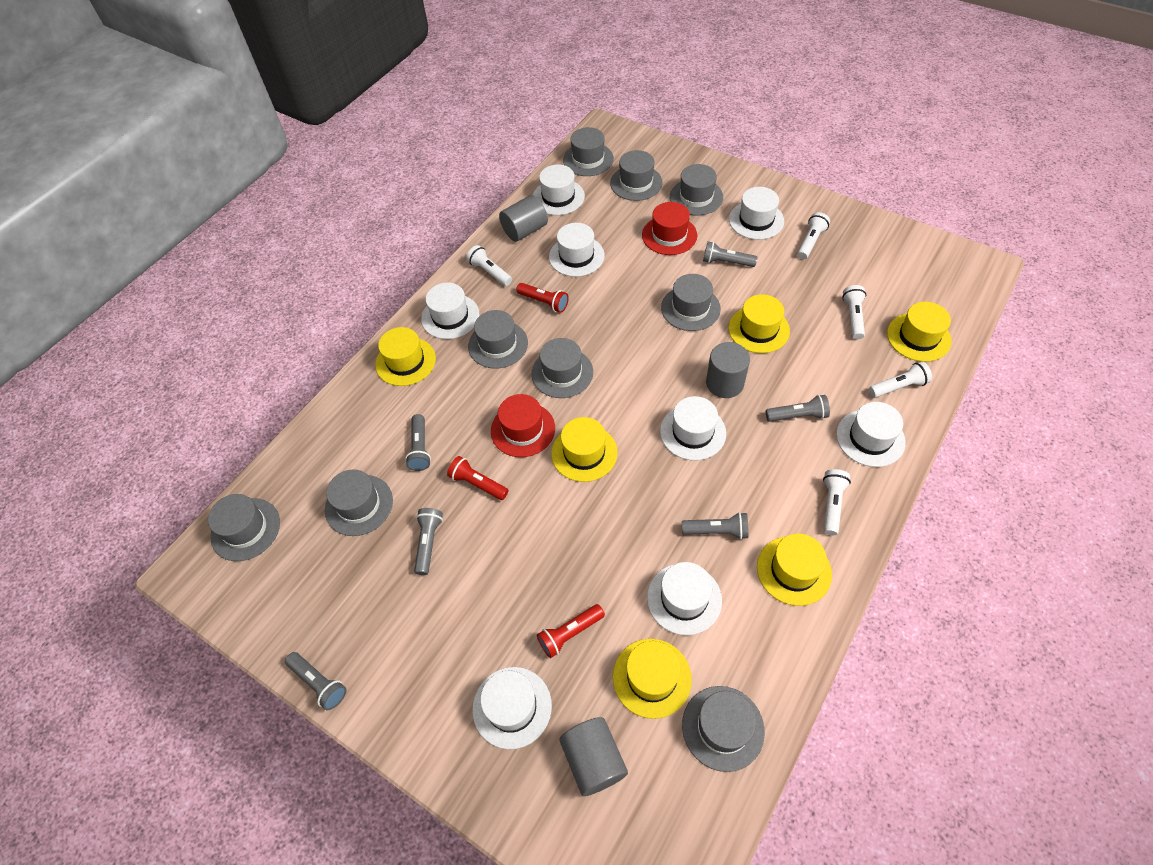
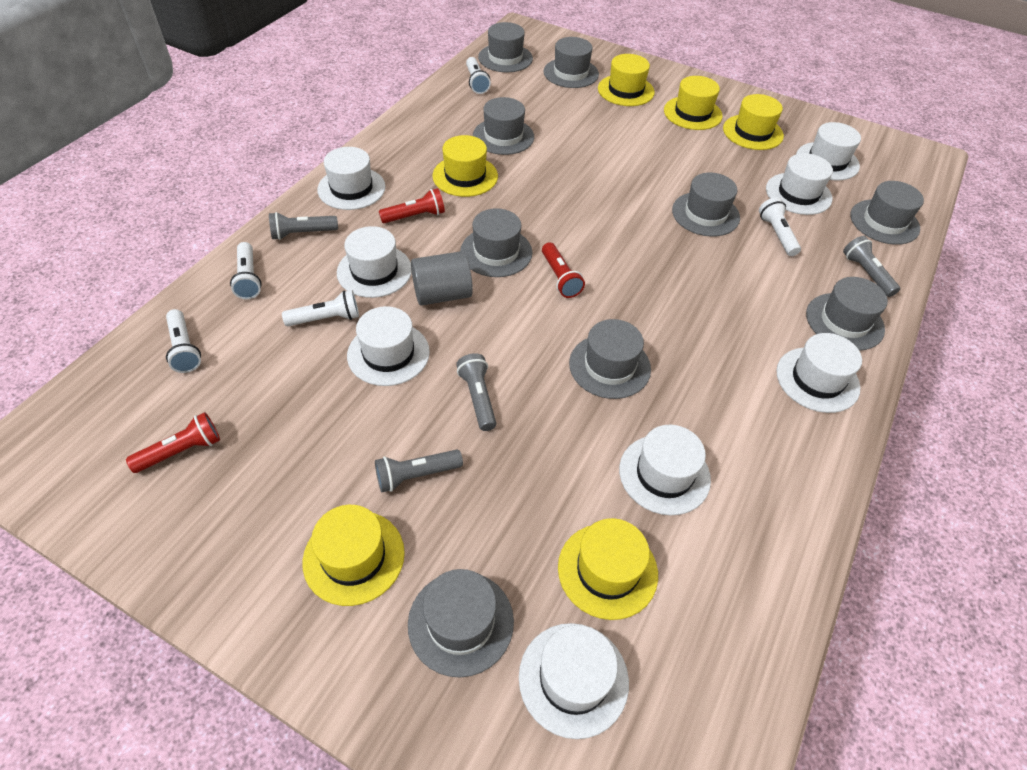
grey cylinder: [499,195,548,242] [559,717,628,796] [706,342,750,398] = 3 -> [411,251,473,306] = 1
grey flashlight: [285,652,346,710] [405,414,431,471] [414,508,443,575] [682,512,748,540] [703,241,757,267] [766,395,830,422] = 6 -> [269,212,338,240] [375,450,463,492] [456,353,496,431] [843,236,900,297] = 4
red hat: [491,394,555,457] [642,202,697,255] = 2 -> none = 0

